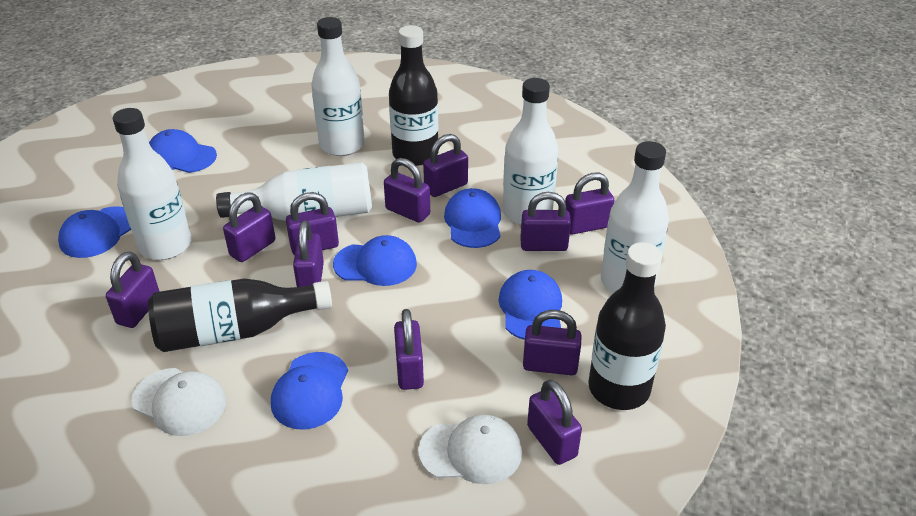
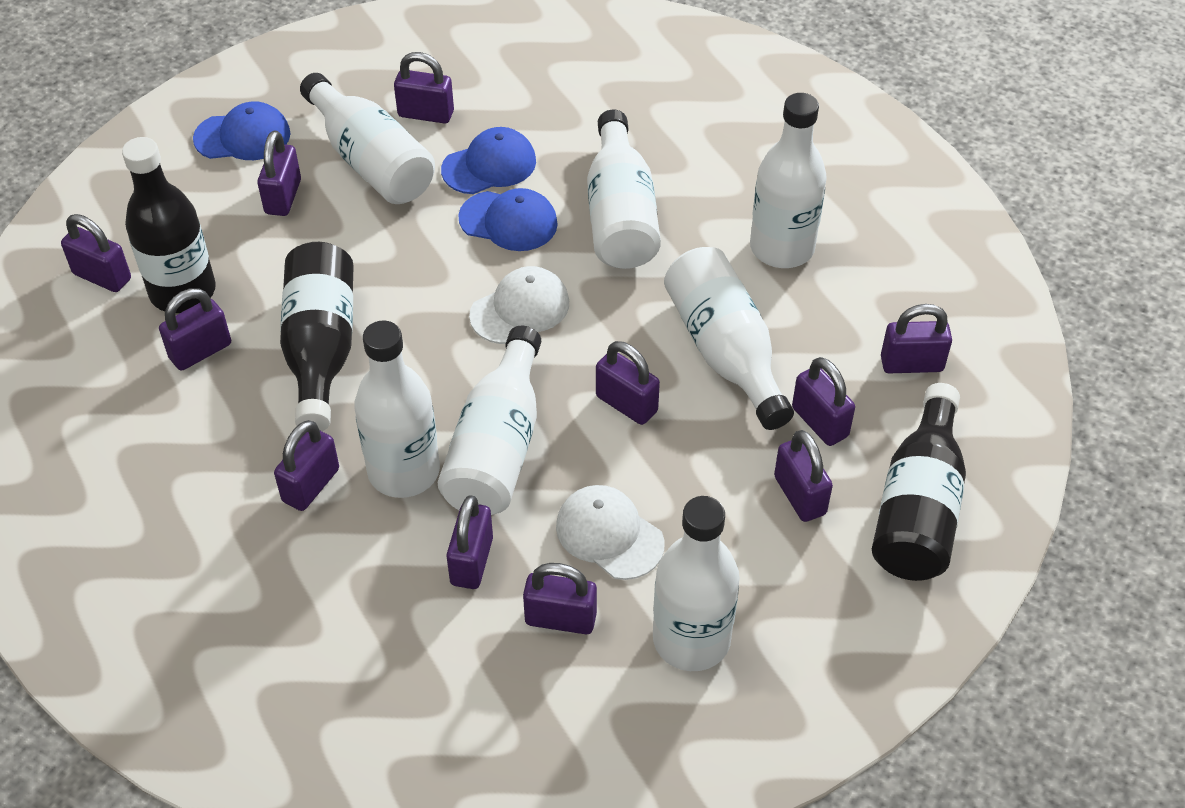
blue cap: [58,206,131,258] [149,129,217,173] [271,352,348,430] [333,235,417,286] [444,188,501,248] [499,270,562,340] = 6 -> [193,101,291,160] [441,127,536,194] [458,188,558,251] = 3
white bottle: [113,108,191,260] [216,162,372,221] [311,17,365,156] [503,78,559,225] [601,141,669,293] = 5 -> [300,73,435,204] [354,320,440,498] [438,326,541,515] [587,109,661,269] [653,496,740,671] [664,247,794,430] [750,93,827,268] = 7

